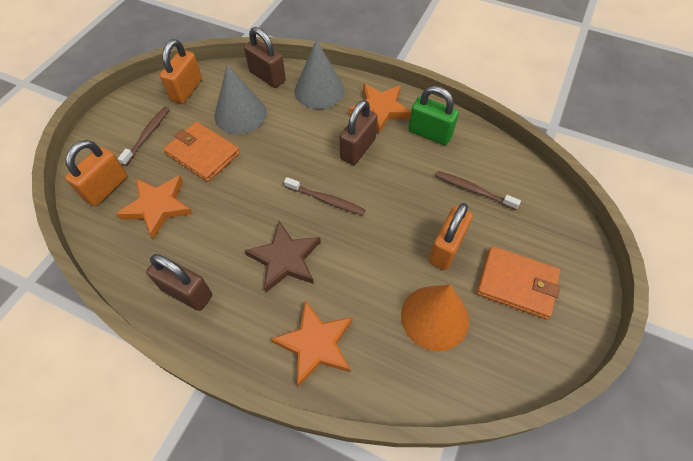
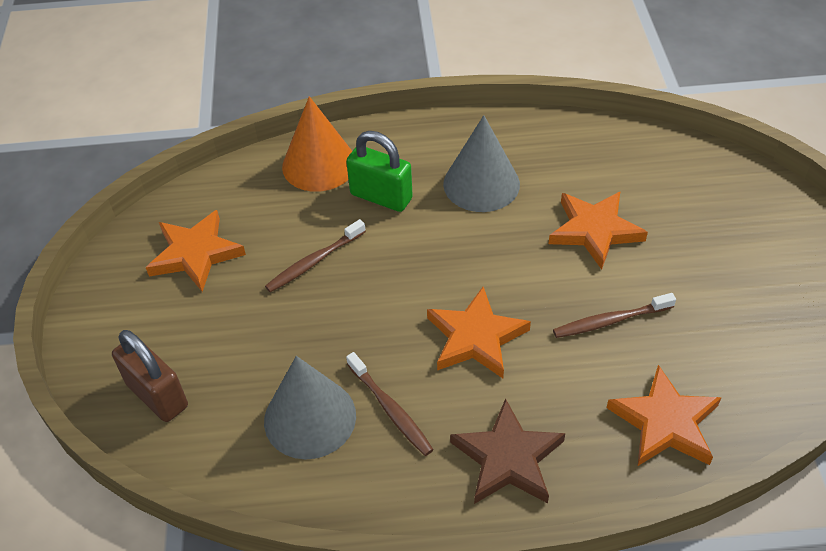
brown padlock: [146,254,212,311] [244,27,286,88] [340,100,377,165] = 3 -> [112,330,188,422] = 1
orange padlock: [65,140,127,206] [160,39,202,103] [429,203,473,270] = 3 -> none = 0
orange star: [116,176,193,240] [271,300,353,387] [349,83,411,133] = 3 -> [146,210,246,292] [427,287,531,378] [548,192,648,270] [607,365,722,466] = 4
orange wallet: [164,122,240,182] [477,246,560,319] = 2 -> none = 0

